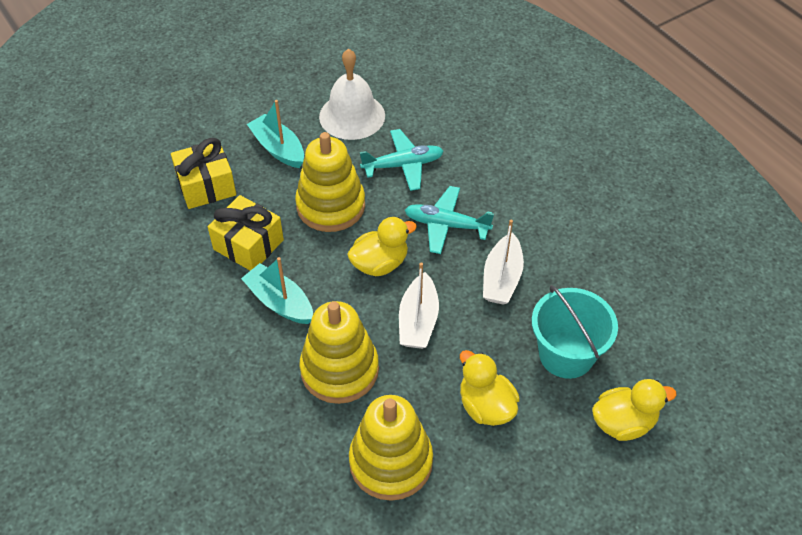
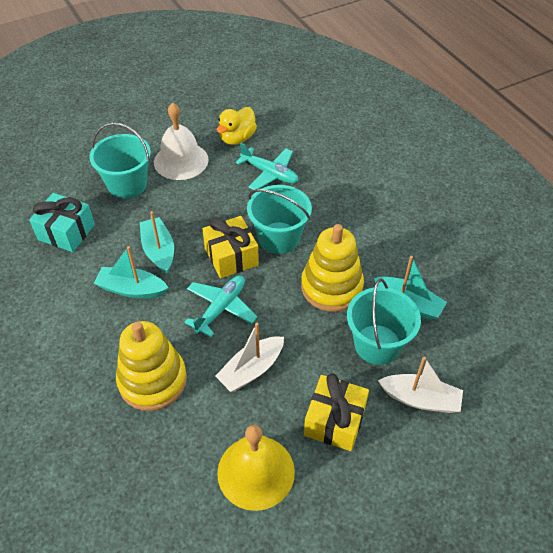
turquoise boat: [241,257,313,324] [247,100,304,168] = 2 -> [94,246,169,298] [140,211,174,274] [374,256,447,320] = 3
turquoise bucket: [532,285,618,379] = 1 -> [90,122,151,199] [247,185,312,254] [347,278,421,365] = 3
turquoise gift: none = 0 -> [29,193,95,252] = 1
yellow bell: none = 0 -> [217,425,295,511] = 1
yellow duck: [347,217,417,276] [460,350,520,426] [592,379,677,441] = 3 -> [217,107,257,145] = 1
yellow stacking toy: [295,132,365,232] [300,301,379,404] [349,395,433,501] = 3 -> [116,321,187,411] [301,224,364,312] = 2

